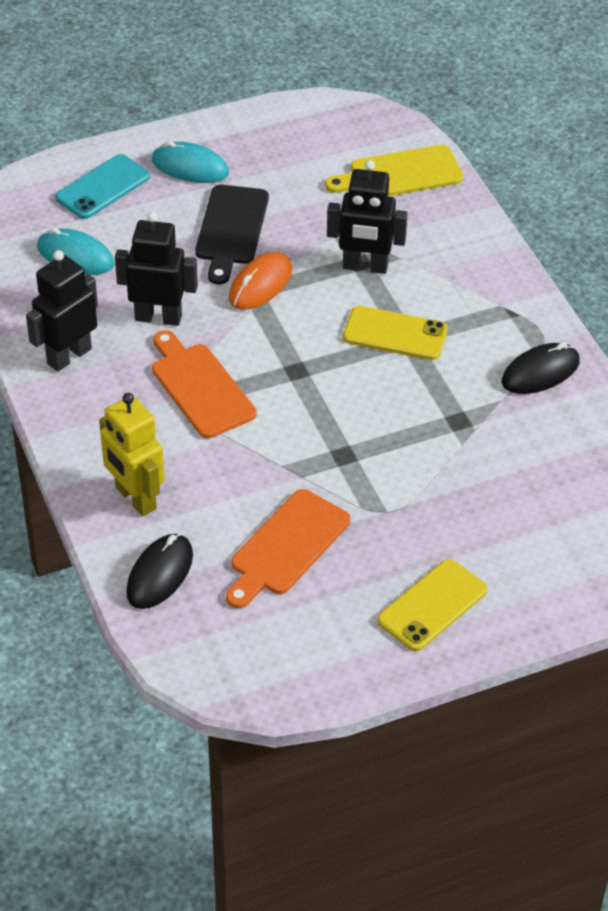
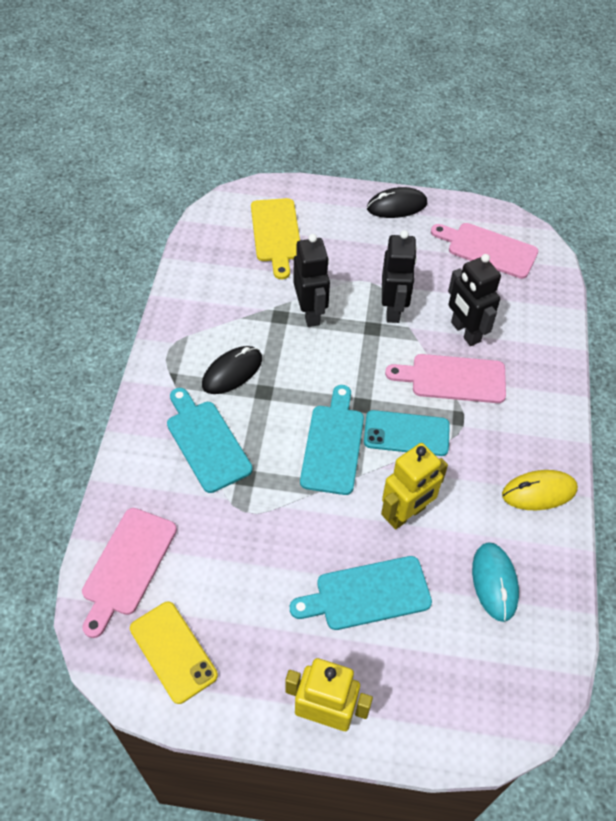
black cutting board: [195,185,269,284] = 1 -> none = 0
orange cutting board: [152,330,257,438] [226,489,351,608] = 2 -> none = 0
orange mouse: [229,252,292,310] = 1 -> none = 0
pink cutting board: none = 0 -> [82,508,177,638] [385,354,506,403] [431,223,538,279] = 3
turquoise cutting board: none = 0 -> [167,388,253,493] [290,556,432,630] [300,385,364,495] = 3
turquoise mouse: [37,228,114,275] [152,141,229,183] = 2 -> [472,542,519,622] = 1
yellow mouse: none = 0 -> [502,470,578,510] = 1
yellow phone: [343,306,448,360] [377,559,487,651] = 2 -> [130,602,218,704] = 1
yellow robot: [99,393,165,516] = 1 -> [285,658,373,731] [381,443,448,530] = 2

